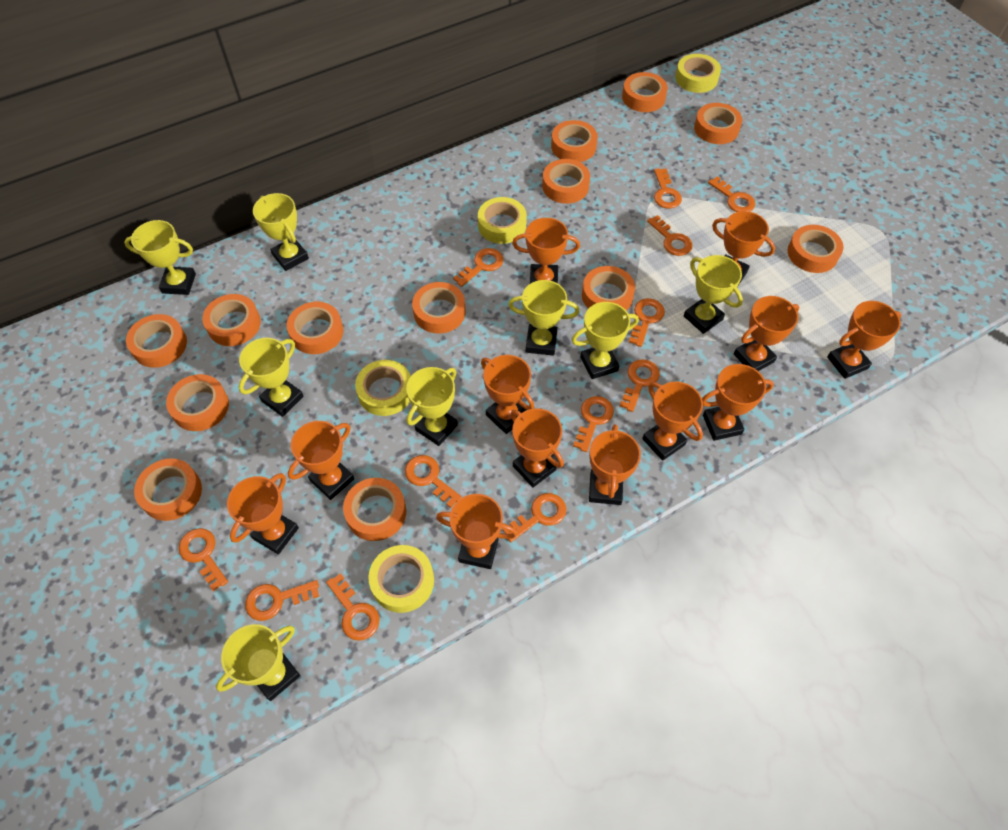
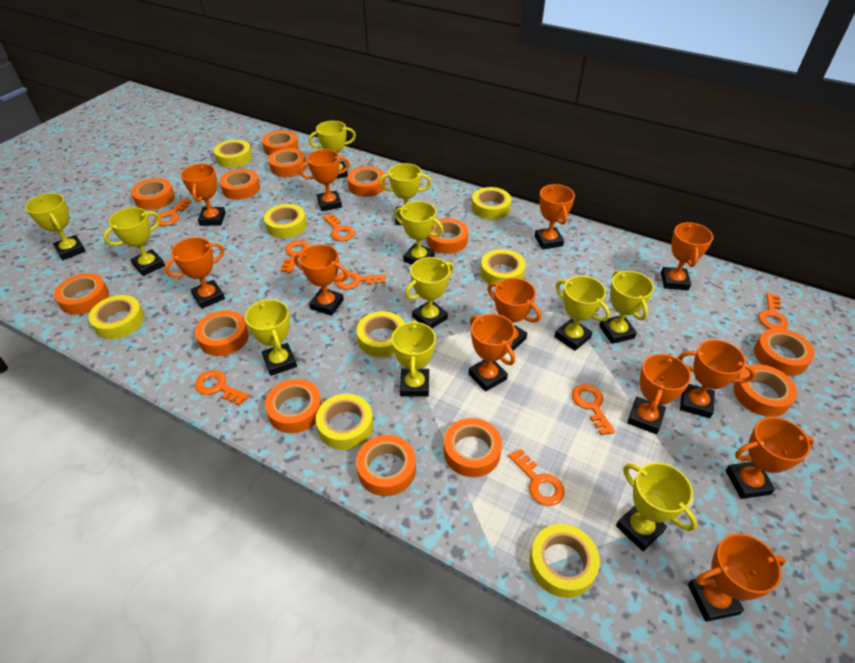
orange key: [178,528,228,591] [245,580,319,621] [326,573,380,641] [405,455,462,508] [453,248,503,287] [502,493,567,542] [573,396,614,452] [620,359,660,412] [629,298,665,347] [647,215,693,256] [654,169,682,209] [708,176,755,212] = 12 -> [155,199,192,226] [195,370,249,406] [281,240,310,273] [323,214,355,241] [335,271,386,290] [509,448,565,506] [572,384,615,436] [758,292,788,329] = 8
yellow tape: [355,360,411,416] [368,545,434,613] [478,197,527,244] [675,54,721,93] = 4 -> [89,295,145,339] [214,140,252,168] [264,204,307,238] [316,394,373,450] [357,311,405,357] [472,187,512,220] [481,249,526,287] [530,524,600,598] = 8
yellow trophy: [124,220,196,295] [216,624,300,701] [239,338,304,417] [253,193,309,271] [406,367,458,446] [508,280,580,356] [572,302,639,379] [684,255,743,334] = 8 -> [25,193,86,260] [103,207,165,276] [245,299,297,376] [309,121,356,178] [379,163,432,225] [391,320,436,397] [394,201,444,265] [405,257,454,328] [554,276,610,351] [599,270,654,344] [616,463,697,551] = 11

